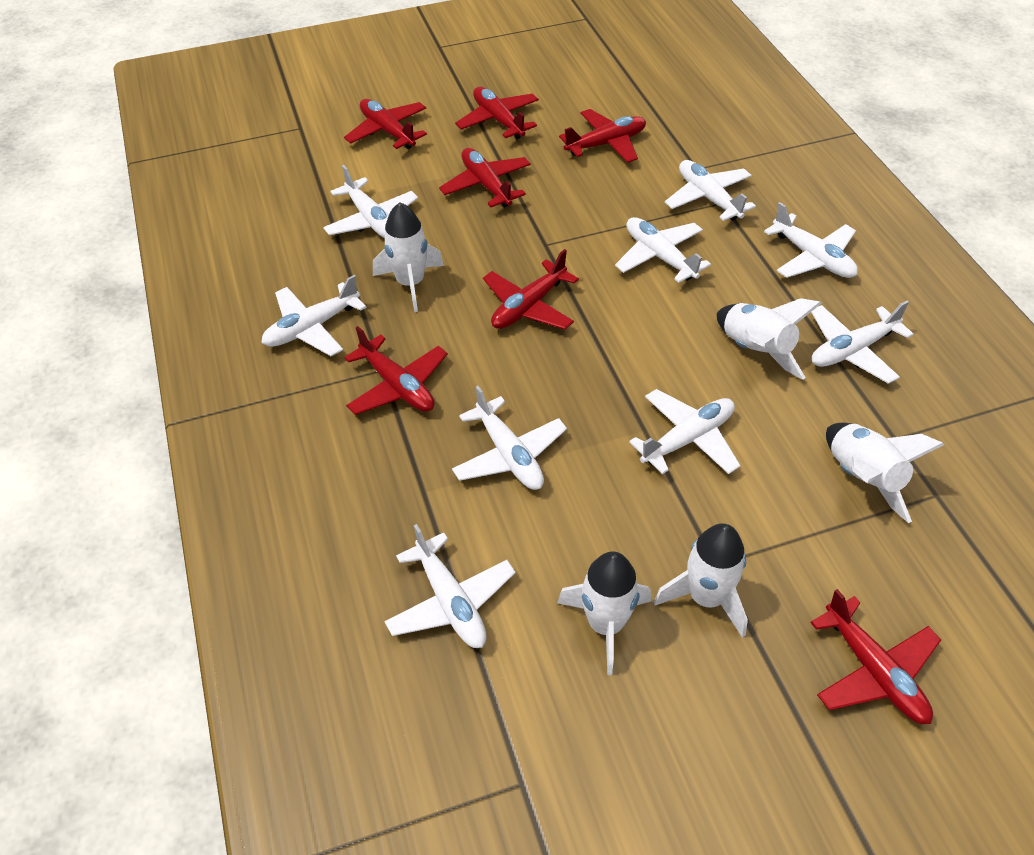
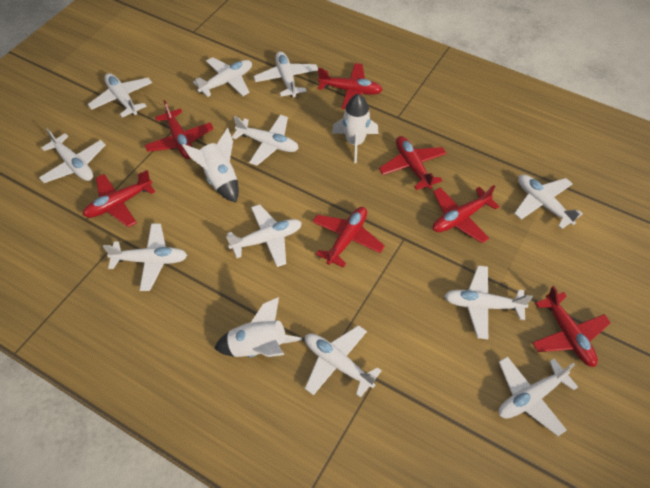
white plane: [262,275,366,356] [323,165,418,238] [384,524,516,648] [452,386,567,490] [615,217,711,283] [629,389,741,474] [665,160,756,221] [764,202,858,278] [811,301,914,384] = 9 -> [39,128,106,183] [88,73,152,117] [103,224,187,291] [193,57,252,97] [226,204,302,267] [232,115,299,166] [254,51,318,97] [305,325,382,398] [444,266,533,339] [499,356,578,436] [514,175,583,229] = 11
white rocket: [373,202,444,312] [557,551,651,675] [654,523,748,638] [717,298,822,380] [826,423,945,523] = 5 -> [182,128,239,203] [214,297,302,357] [332,94,379,163] = 3

